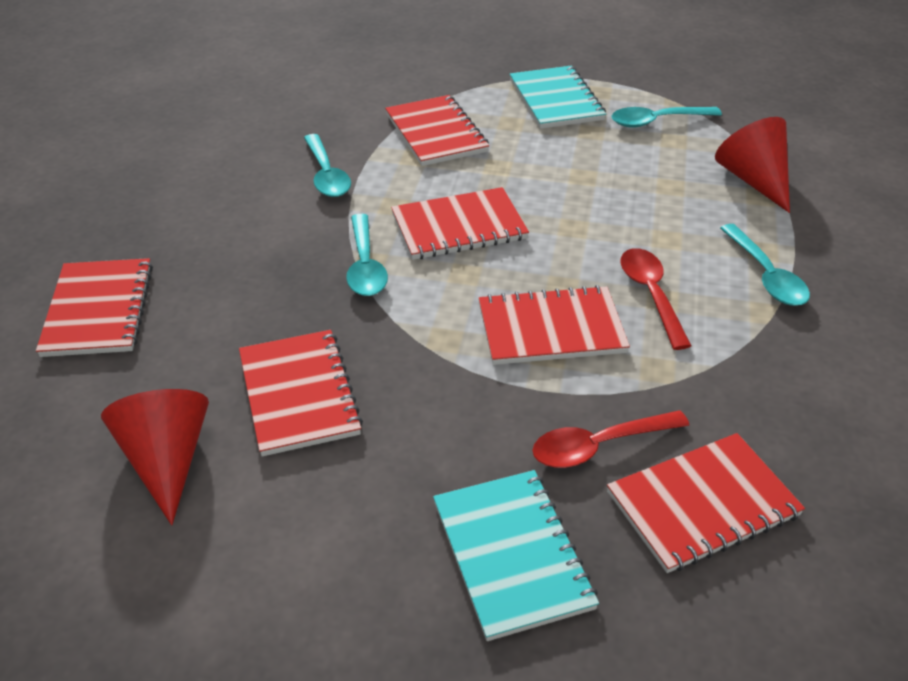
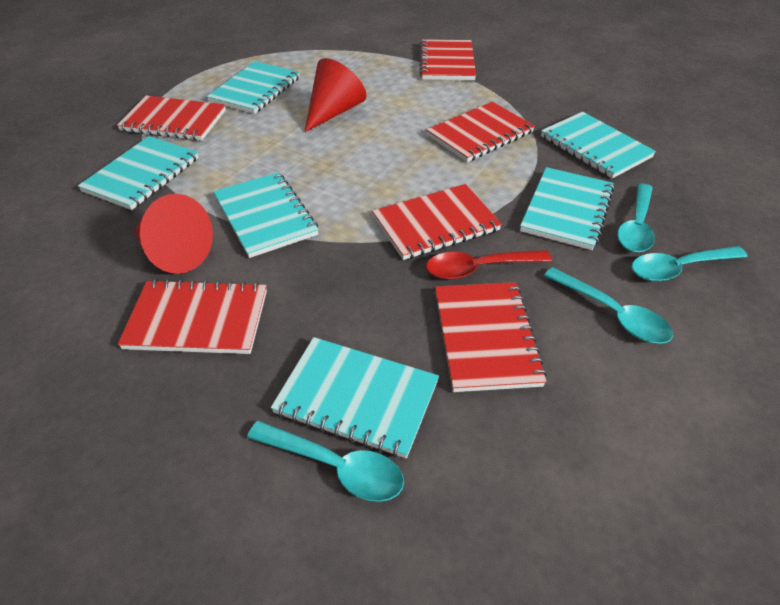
red spoon: [532,410,690,468] [621,248,691,350] = 2 -> [426,250,552,280] = 1
turquoise notebook: [433,470,599,641] [510,66,606,129] = 2 -> [78,136,199,210] [207,61,300,114] [213,172,319,258] [271,337,439,459] [520,167,614,250] [541,112,656,179] = 6

